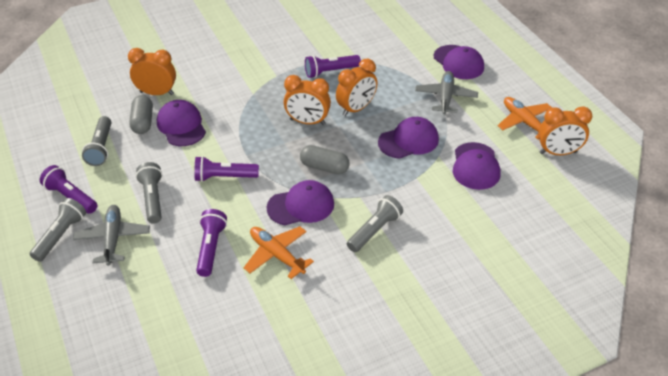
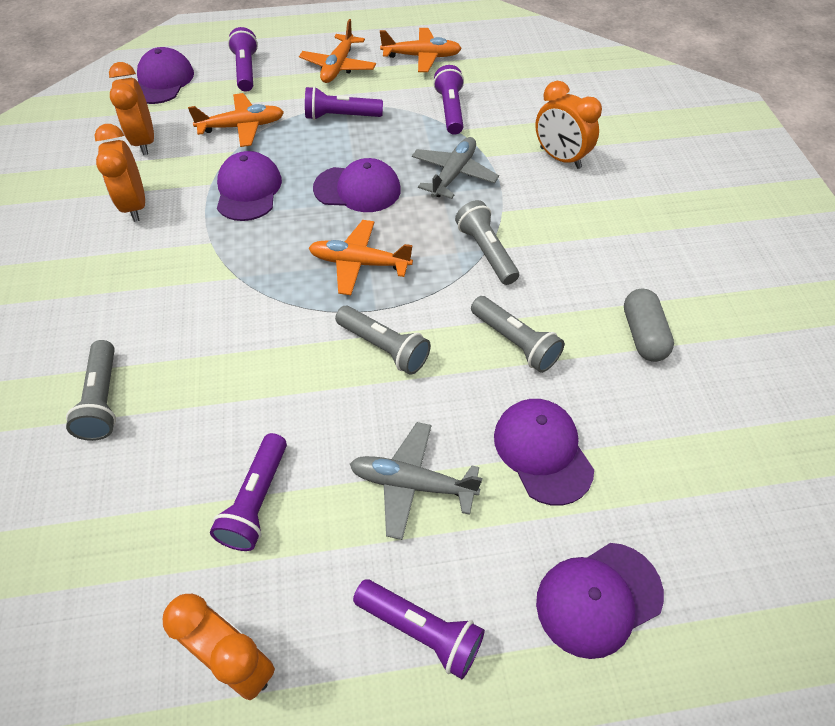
grey capsule: [129,95,153,134] [300,145,350,174] = 2 -> [624,289,674,362] = 1
orange plane: [244,226,314,279] [498,97,552,139] = 2 -> [188,93,284,147] [299,19,376,83] [309,220,413,295] [380,28,462,72] = 4
purple flashlight: [40,165,97,214] [194,156,259,182] [196,209,227,277] [305,55,361,78] = 4 -> [210,433,287,551] [228,27,258,92] [305,86,383,120] [353,579,485,679] [433,65,464,135] = 5

